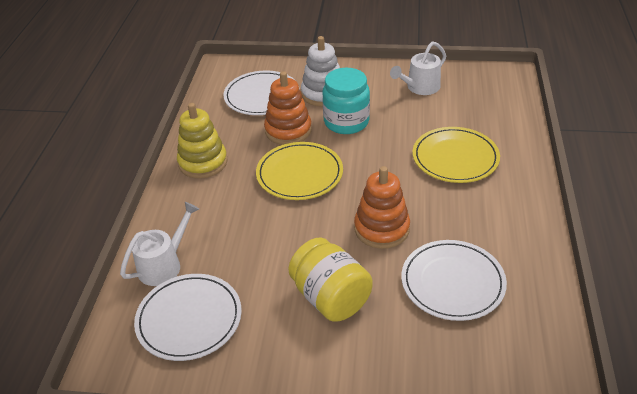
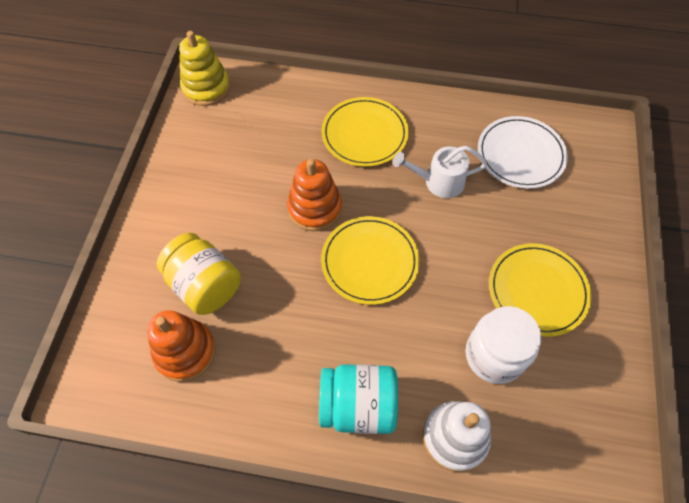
white jar: none = 0 -> [466,306,541,384] = 1
white plate: [134,274,242,361] [223,70,300,115] [401,240,507,321] = 3 -> [478,116,568,189] = 1
white watering can: [120,202,199,286] [390,41,446,95] = 2 -> [393,146,487,198] = 1
yellow plate: [256,142,343,200] [413,127,500,183] = 2 -> [321,216,420,305] [322,97,409,167] [489,243,592,337] = 3

